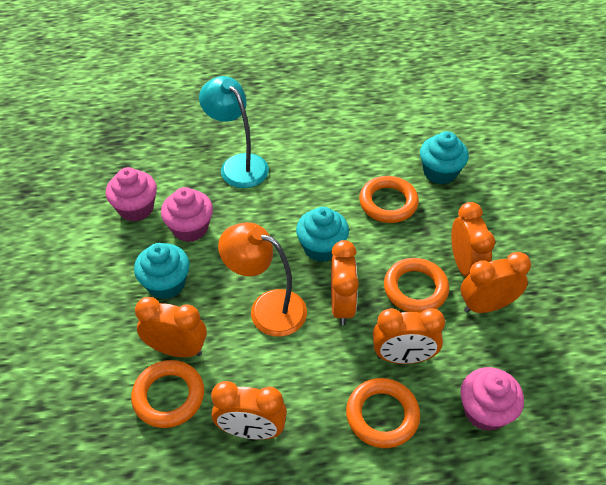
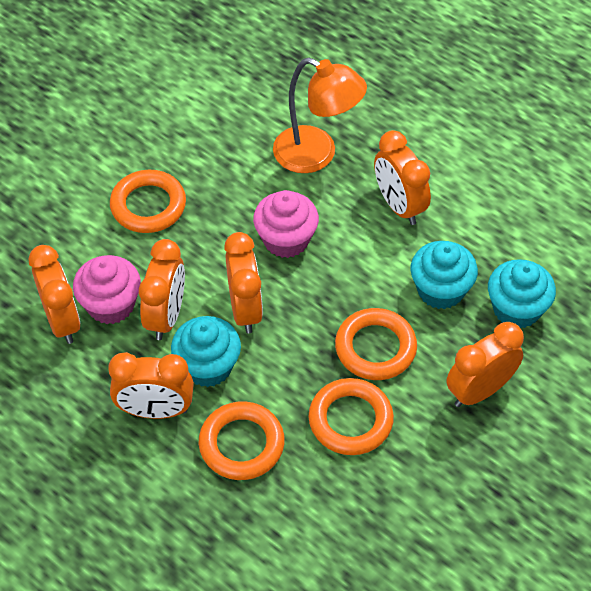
pink cupcake: [106,167,157,222] [161,187,213,242] [460,367,524,431] = 3 -> [73,255,141,324] [253,190,319,258] = 2
turquoise lamp: [199,76,269,188] = 1 -> none = 0

